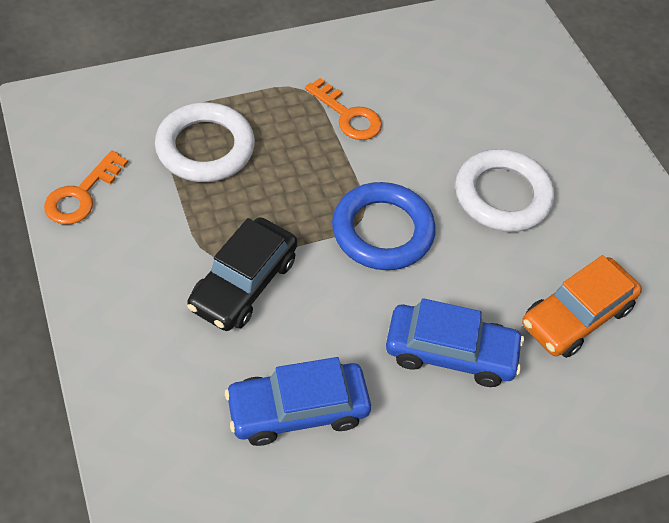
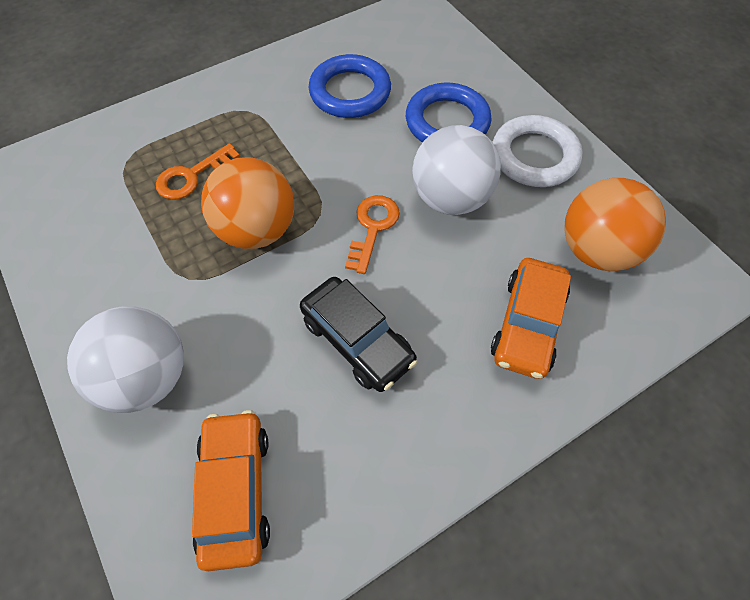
blue car: [225,357,371,446] [386,298,524,387] = 2 -> none = 0
blue ring: [332,182,436,270] = 1 -> [309,54,391,118] [406,83,492,143] = 2
orange ball: none = 0 -> [201,157,294,249] [564,178,666,271] = 2
orange car: [522,255,642,358] = 1 -> [192,410,270,571] [491,258,571,379] = 2
white ball: none = 0 -> [67,306,184,413] [412,125,501,215] = 2
white ring: [155,102,255,182] [455,149,554,232] = 2 -> [493,115,583,187] = 1

